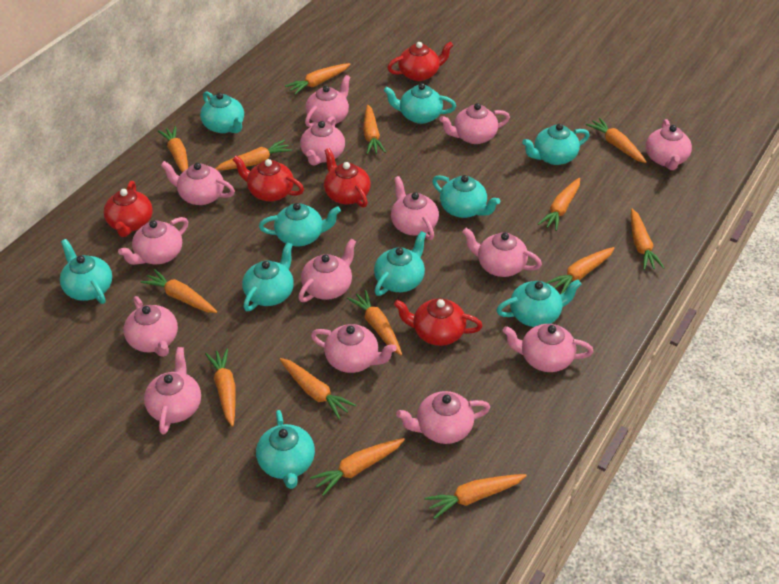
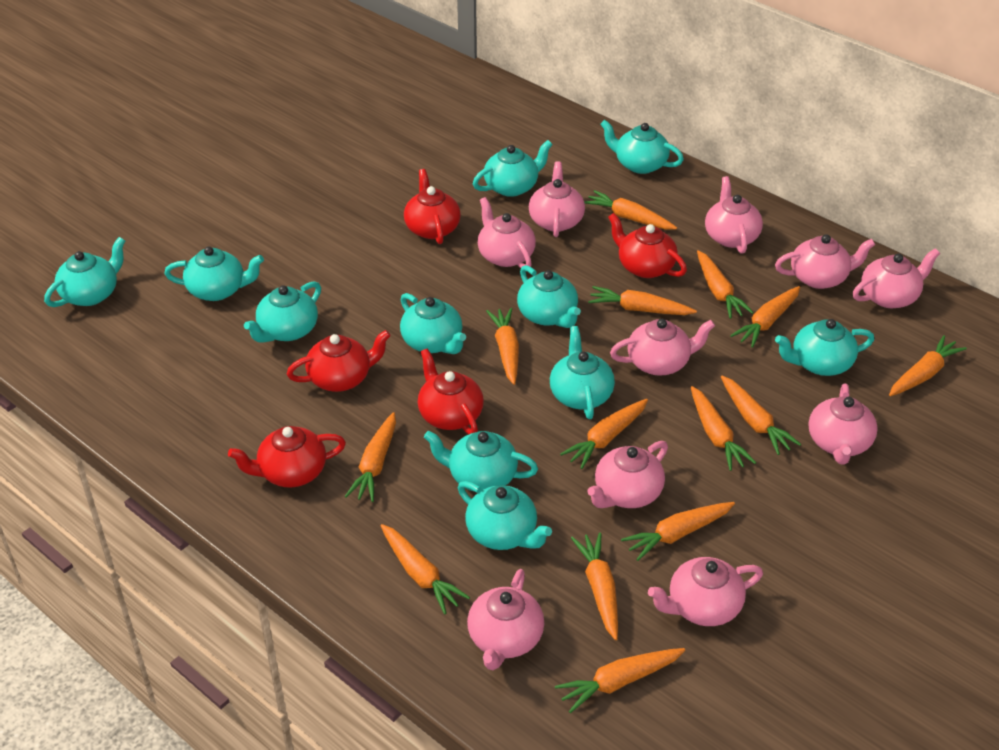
pink teapot: [118,217,188,265] [124,296,178,357] [144,347,201,435] [161,161,235,205] [298,239,356,302] [300,116,345,166] [305,75,351,127] [311,324,397,373] [391,176,439,240] [396,391,490,444] [439,103,510,144] [462,228,542,277] [503,324,593,372] [646,119,692,170] = 14 -> [467,569,544,670] [478,197,536,268] [529,161,585,237] [587,441,668,508] [610,319,715,376] [648,557,763,626] [705,176,763,254] [775,234,875,289] [808,383,878,465] [853,249,940,308] = 10
turquoise teapot: [60,239,112,304] [200,91,244,133] [242,242,294,311] [256,410,315,489] [259,203,341,246] [374,231,426,296] [384,83,456,124] [432,175,500,218] [496,279,582,327] [522,123,590,165] = 10 -> [44,237,125,307] [164,246,264,301] [244,281,321,343] [400,293,466,354] [424,431,538,492] [458,481,552,550] [473,140,553,197] [517,265,581,328] [550,326,615,419] [600,120,684,174] [775,319,874,376] = 11

